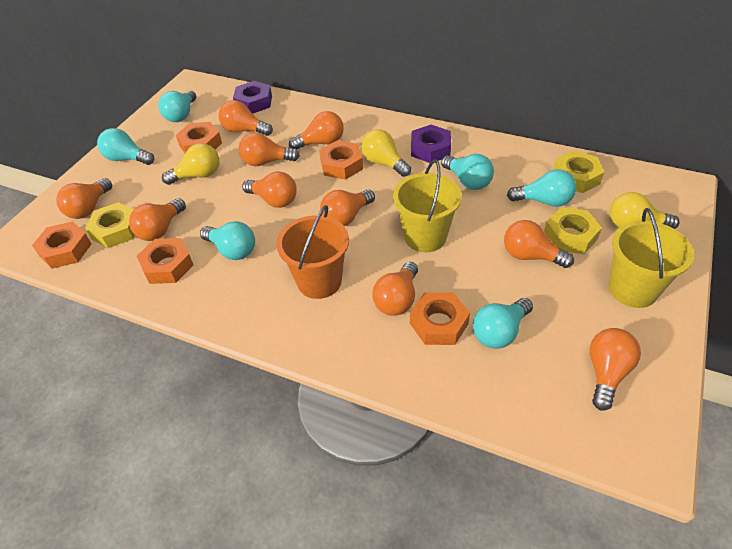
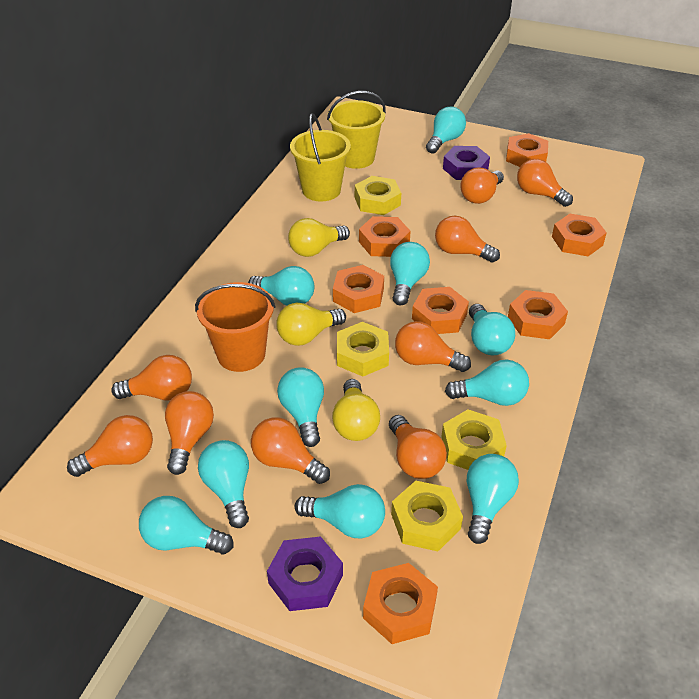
orange light bulb: [56,178,112,219] [129,198,186,241] [219,100,273,136] [239,132,300,166] [242,171,297,208] [289,111,344,149] [320,190,375,226] [372,262,418,315] [504,220,574,268] [590,328,641,411] = 10 -> [67,415,153,477] [111,355,192,401] [165,391,214,475] [251,417,330,484] [389,415,447,479] [395,321,471,372] [435,216,500,263] [460,168,504,204] [517,159,573,207] = 9
orange nut: [32,222,91,269] [137,238,193,284] [176,122,222,153] [319,140,363,180] [410,292,470,345] = 5 -> [333,265,384,313] [359,216,411,257] [363,563,438,644] [412,287,469,334] [506,133,548,167] [508,290,568,339] [552,214,607,256] = 7
turquoise light bulb: [97,128,154,165] [158,90,196,122] [200,221,255,260] [441,154,494,190] [473,298,533,349] [507,169,577,207] = 6 -> [139,496,234,555] [198,440,249,528] [248,266,314,306] [277,367,324,447] [295,484,385,539] [390,242,430,306] [426,107,466,154] [445,360,529,406] [467,454,519,544] [469,304,515,355] = 10
yellow nut: [85,202,135,248] [544,207,602,254] [553,151,604,193] = 3 -> [337,322,389,376] [355,176,401,215] [391,481,463,551] [441,409,507,470] = 4

